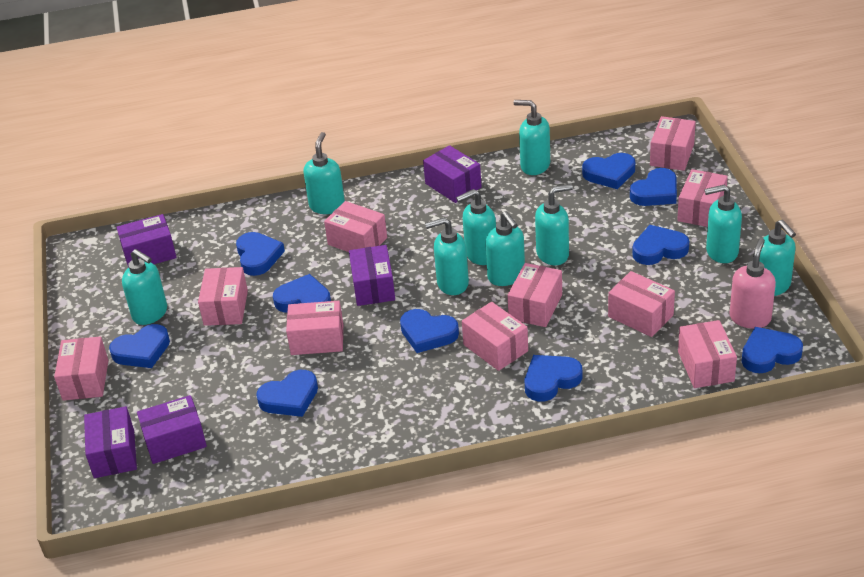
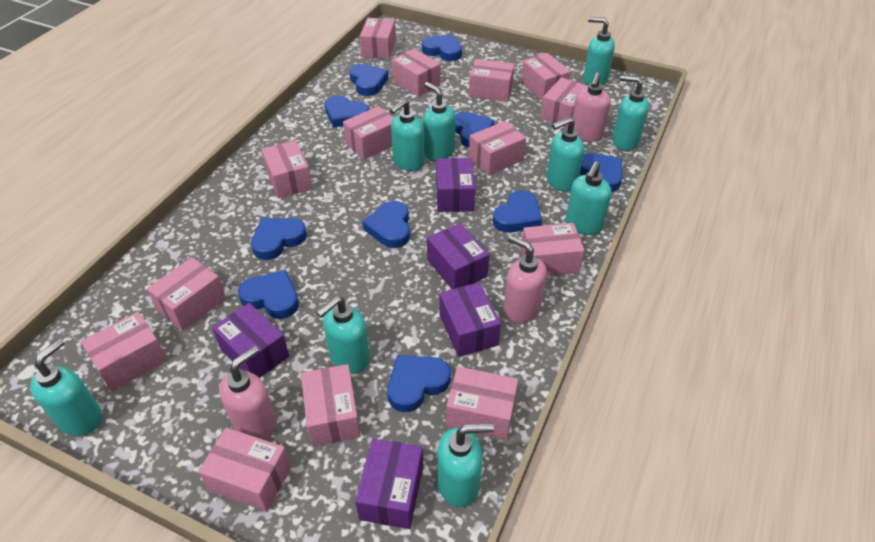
pink box: [54,336,108,401] [198,267,248,326] [286,301,343,355] [324,201,387,252] [462,302,528,371] [508,263,562,327] [608,271,675,337] [650,116,696,171] [677,169,728,227] [678,320,737,388] = 10 -> [81,312,167,391] [147,257,226,331] [198,427,291,512] [261,140,312,198] [301,364,360,446] [343,106,393,160] [360,18,396,59] [392,49,440,97] [446,366,518,440] [469,59,515,102] [469,121,526,175] [521,53,571,101] [521,223,585,276] [540,77,588,128] = 14
pink soap dispenser: [729,238,776,329] = 1 -> [219,346,277,440] [504,235,547,323] [572,72,610,142] = 3

